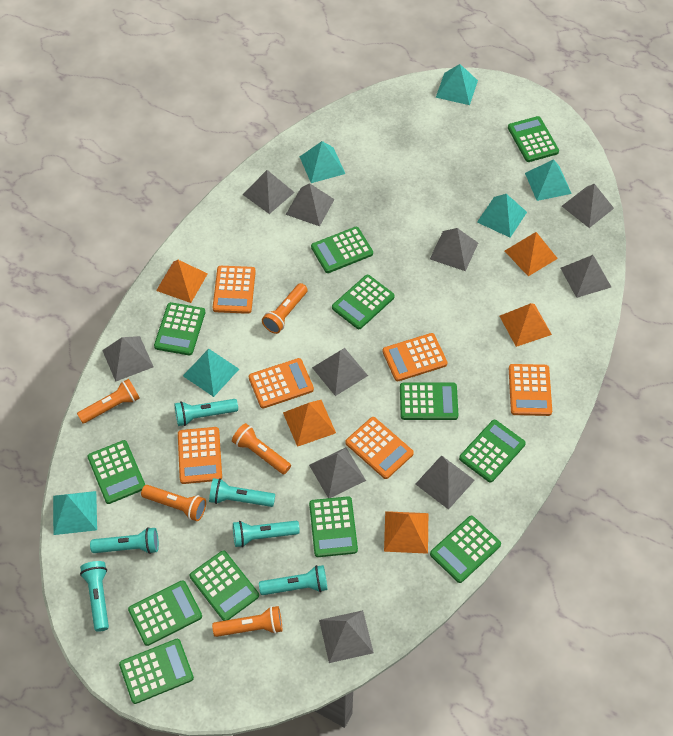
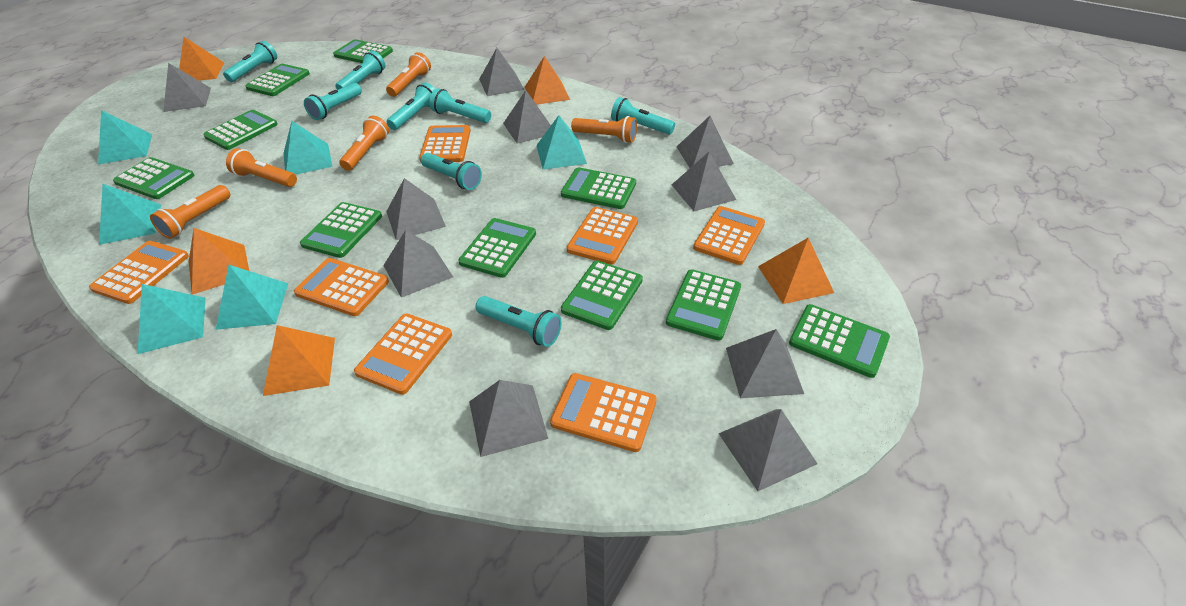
green calculator: [87,440,145,504] [119,639,194,704] [128,580,202,646] [154,302,205,355] [190,550,259,621] [309,496,358,557] [311,227,373,273] [332,275,395,329] [400,383,458,420] [430,516,501,583] [459,420,526,483] [508,116,559,162] = 12 -> [113,157,194,199] [203,110,278,150] [245,64,310,96] [300,202,382,258] [333,39,393,63] [458,218,536,278] [561,167,636,209] [561,260,643,330] [666,269,741,341] [789,304,890,378] = 10
orange calculator: [178,427,222,484] [213,266,256,314] [249,358,314,408] [345,417,414,479] [382,333,447,381] [509,364,552,416] = 6 -> [89,241,189,304] [294,258,389,316] [354,314,452,395] [419,125,471,162] [550,373,657,452] [567,207,638,265] [693,206,765,265] = 7
turquoise flashlight: [80,561,109,632] [90,527,159,554] [174,399,238,426] [209,478,275,507] [233,521,300,547] [259,565,328,595] = 6 -> [223,41,277,82] [304,83,362,120] [335,51,385,90] [387,82,435,130] [421,153,482,190] [429,88,491,123] [476,296,562,347] [611,97,675,135] = 8

